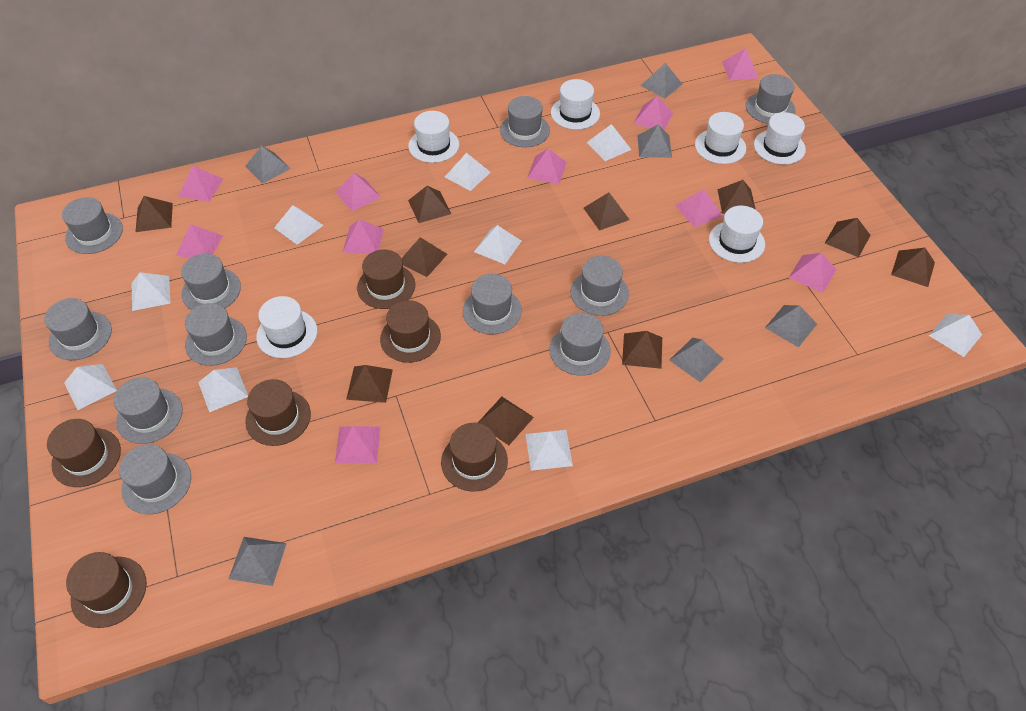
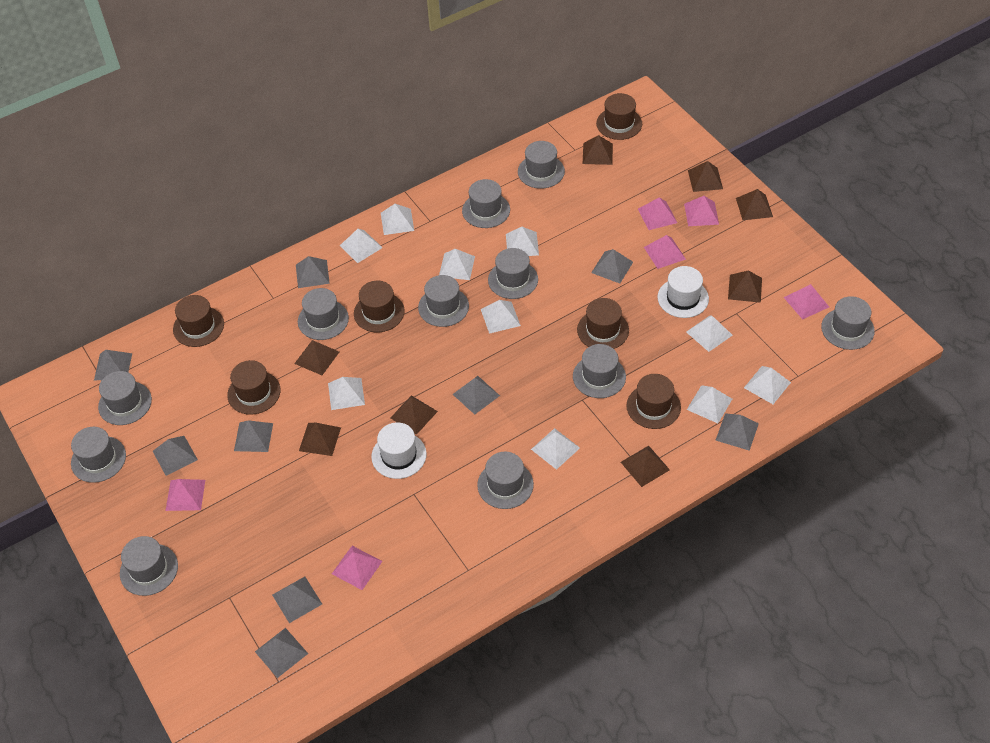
brown pyramid: [136,196,173,232] [346,365,393,403] [401,237,447,277] [408,186,451,223] [478,397,534,445] [584,193,630,231] [622,331,662,369] [717,180,756,214] [825,218,871,257] [891,248,935,287] = 10 -> [294,340,339,375] [299,423,341,456] [390,395,438,435] [583,135,613,165] [621,446,670,487] [688,161,723,192] [728,270,762,303] [736,189,773,220] = 8
grey pyramid: [229,537,287,586] [245,146,291,184] [637,125,672,158] [641,63,682,98] [669,338,724,383] [765,305,817,348] = 6 -> [94,350,132,380] [153,436,198,476] [234,420,273,452] [255,628,308,678] [272,577,322,623] [296,256,330,288] [453,376,500,415] [591,249,633,283] [716,413,759,451] = 9
pink pyramid: [176,224,223,258] [178,166,223,202] [335,426,381,463] [336,173,381,211] [343,219,384,254] [527,148,567,184] [633,96,673,130] [675,189,722,227] [722,48,758,80] [789,253,836,293] = 10 -> [165,479,205,511] [332,546,382,590] [638,197,677,230] [644,235,686,269] [684,196,719,226] [784,284,829,320] = 6
white hat: [256,296,317,358] [408,111,459,163] [551,79,600,130] [695,112,746,164] [709,206,765,263] [754,112,806,165] = 6 -> [371,422,427,479] [658,266,709,318] = 2
white pyramid: [64,364,117,410] [132,272,171,311] [198,367,248,412] [274,205,324,245] [445,153,491,191] [474,225,521,264] [525,430,573,471] [587,124,631,161] [928,314,982,357] = 9 -> [328,377,365,410] [340,229,383,263] [381,204,414,235] [439,249,475,280] [481,300,521,334] [506,227,539,256] [531,428,580,470] [686,315,733,352] [687,385,732,423] [744,366,791,404] = 10

